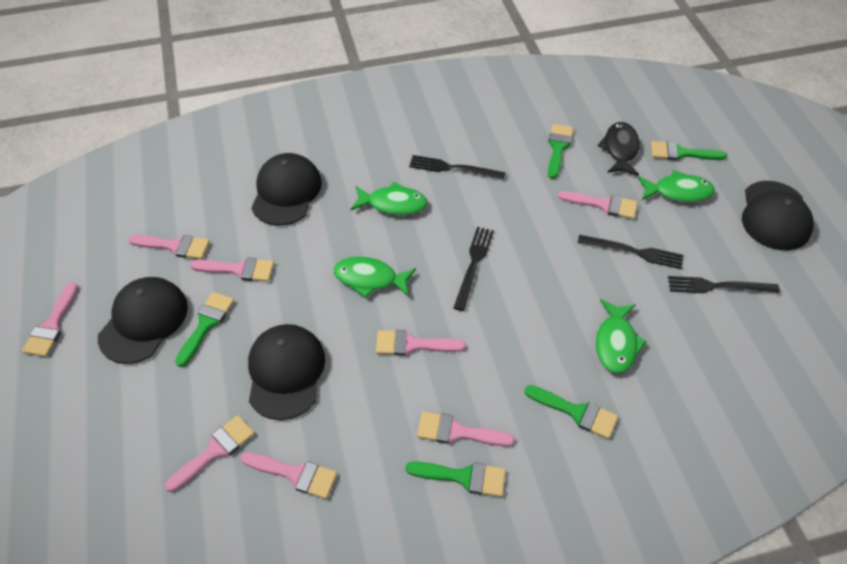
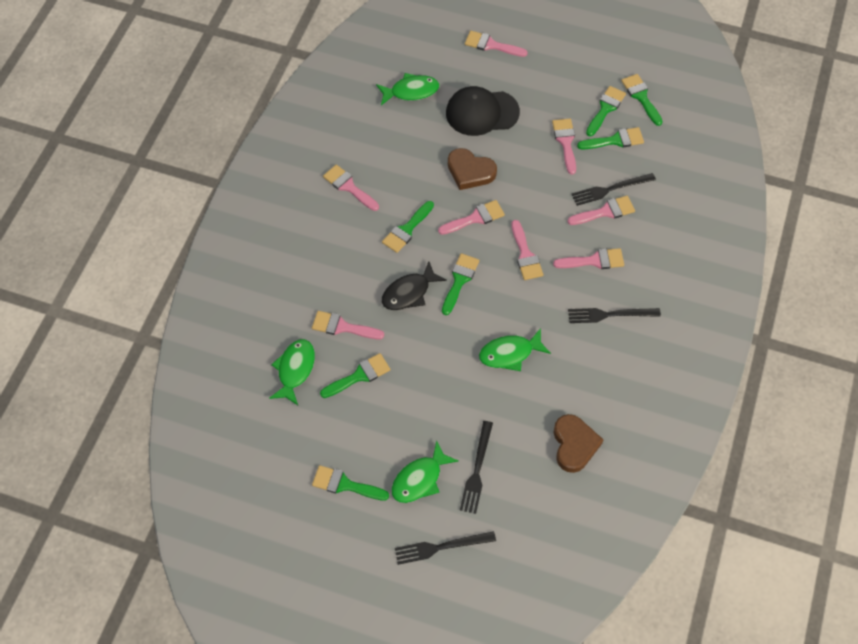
black cap: [98,277,188,364] [248,324,325,420] [251,153,322,226] [742,181,813,250] = 4 -> [446,86,520,136] = 1
brown heart: none = 0 -> [448,148,497,190] [554,414,604,473] = 2
green brush: [175,292,234,367] [406,462,506,497] [525,385,618,439] [548,124,574,179] [651,141,727,161] = 5 -> [312,465,389,501] [320,353,390,398] [382,201,434,253] [442,253,479,315] [577,127,644,149] [586,86,626,136] [621,74,663,126] = 7

